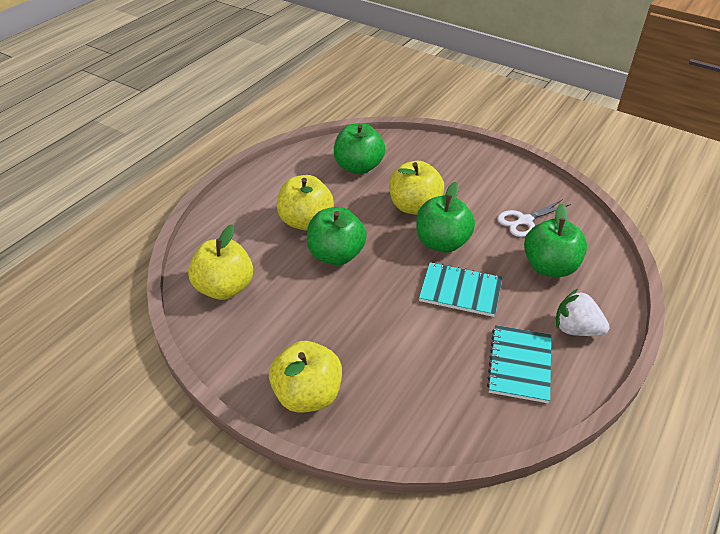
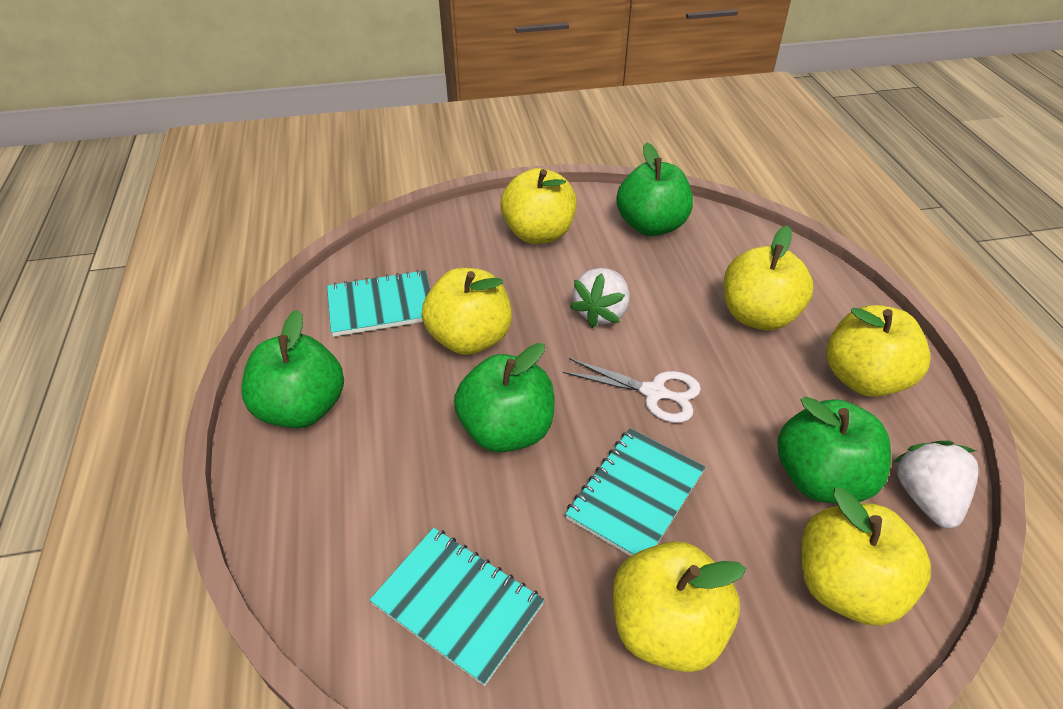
turquoise notebook: [419,262,503,317] [487,325,551,403] = 2 -> [327,270,430,337] [370,528,544,686] [565,428,705,556] = 3
white strawberry: [556,289,610,336] = 1 -> [570,268,630,328] [892,441,978,529] = 2
yellow apple: [188,224,253,300] [269,341,342,413] [277,175,334,230] [389,161,444,215] = 4 -> [422,268,512,355] [500,168,577,244] [613,541,746,672] [724,226,814,330] [801,487,931,626] [826,305,930,397] = 6

